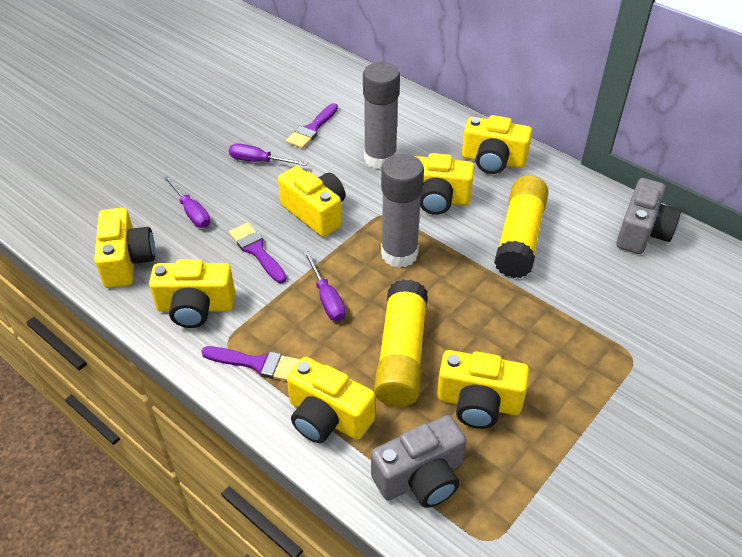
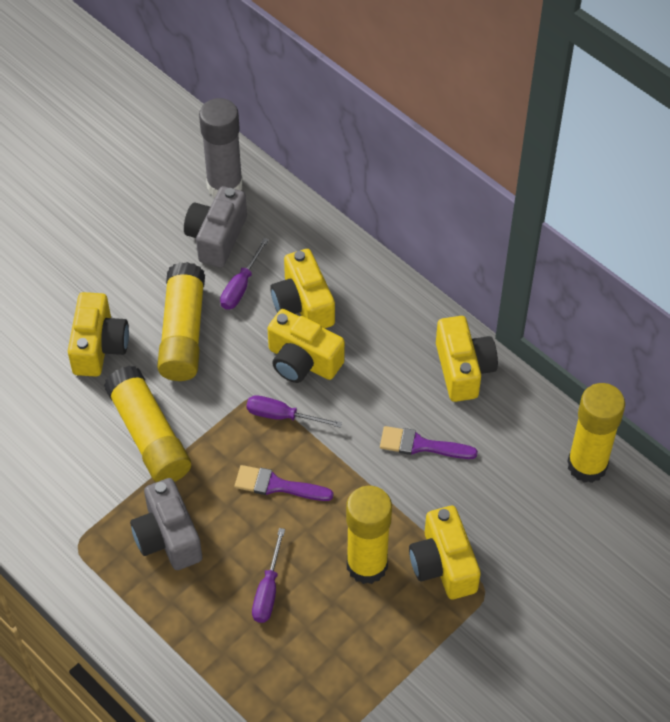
grey glue stick: [363,62,400,169] [381,154,424,268] = 2 -> [199,98,243,198] = 1
purple brush: [201,346,300,381] [229,223,287,283] [286,103,338,149] = 3 -> [235,465,333,501] [380,426,478,459] = 2
yellow camera: [94,208,155,288] [149,259,235,328] [278,166,345,237] [287,357,375,443] [415,153,474,215] [437,350,529,429] [462,115,532,174] = 7 -> [68,292,129,377] [268,309,345,383] [270,249,335,329] [409,506,481,599] [436,316,498,402] = 5
yellow glue stick: [374,279,428,407] [494,175,549,278] = 2 -> [104,366,191,482] [157,262,205,381] [346,486,392,584] [567,383,625,483] = 4

